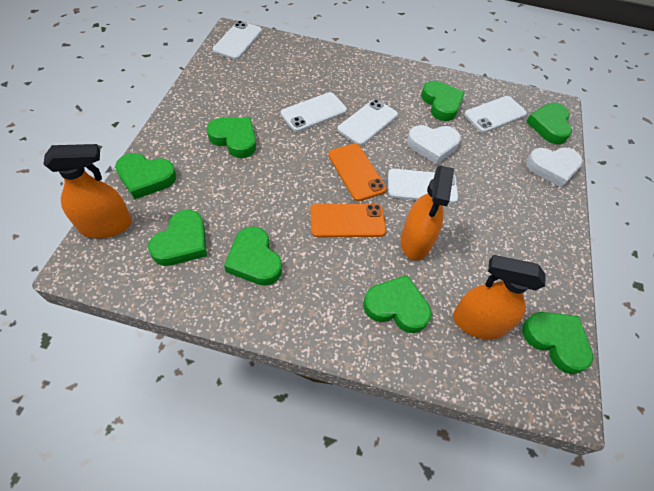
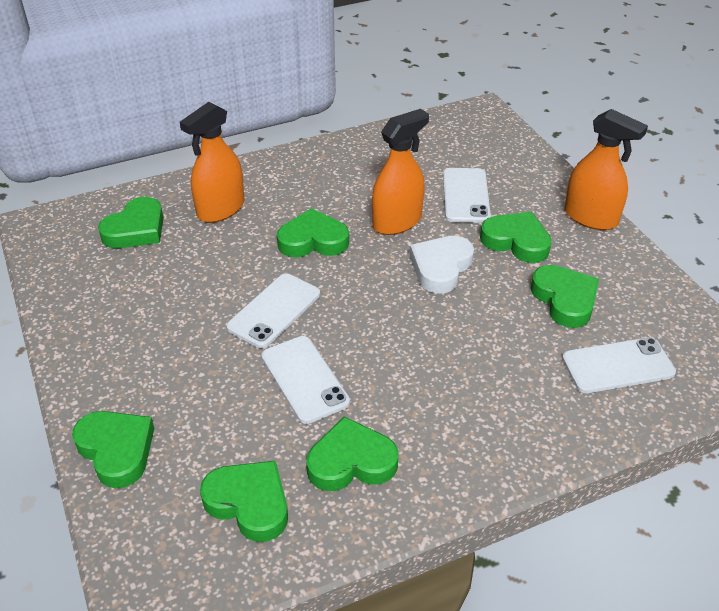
green heart: [115,153,177,199] [148,210,207,266] [207,117,256,158] [224,226,282,286] [363,275,431,333] [421,81,465,121] [522,312,593,374] [526,103,572,144] = 8 -> [72,411,154,488] [98,197,163,248] [200,461,288,542] [277,208,349,257] [306,417,398,491] [480,212,552,263] [531,265,599,328] = 7
orange phone: [310,204,386,237] [328,144,386,201] = 2 -> none = 0
white heart: [407,125,461,164] [526,147,583,188] = 2 -> [410,236,474,294] = 1
white phone: [212,21,262,60] [280,92,347,132] [337,99,398,146] [388,169,458,204] [464,96,527,133] = 5 -> [226,273,320,348] [261,336,350,424] [443,168,491,223] [562,337,676,393] = 4

